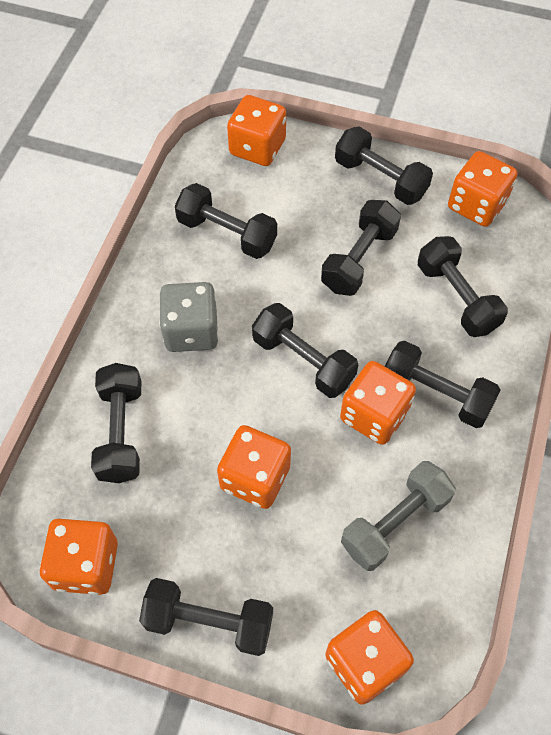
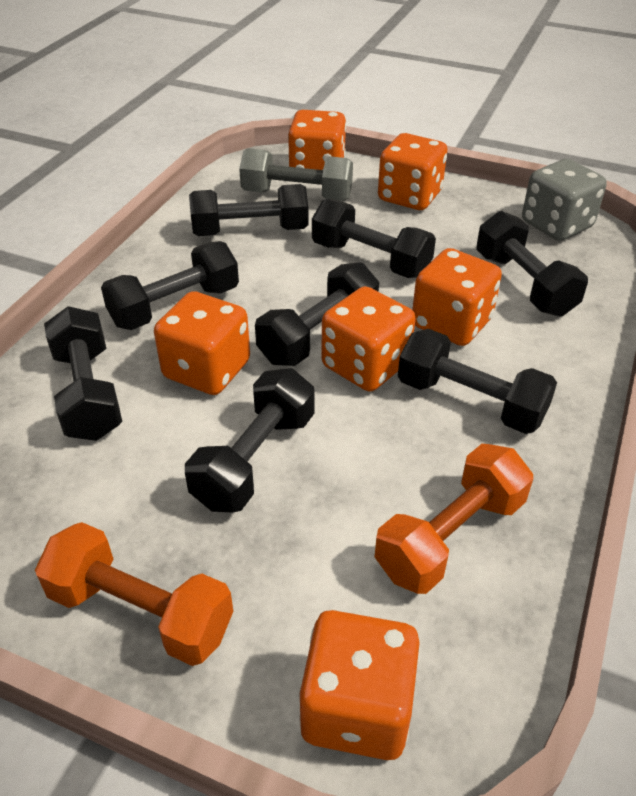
orange dumbbell: none = 0 -> [35,522,233,666] [374,444,533,594] = 2

